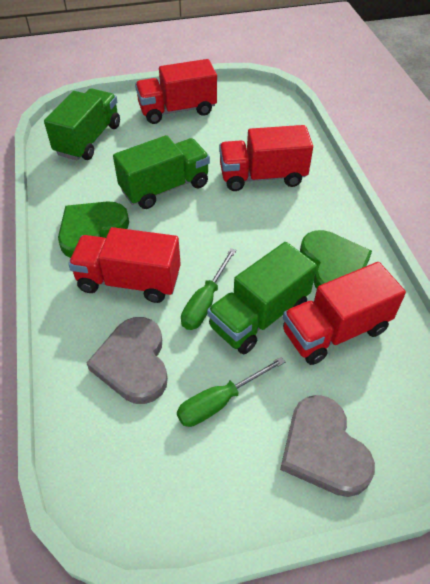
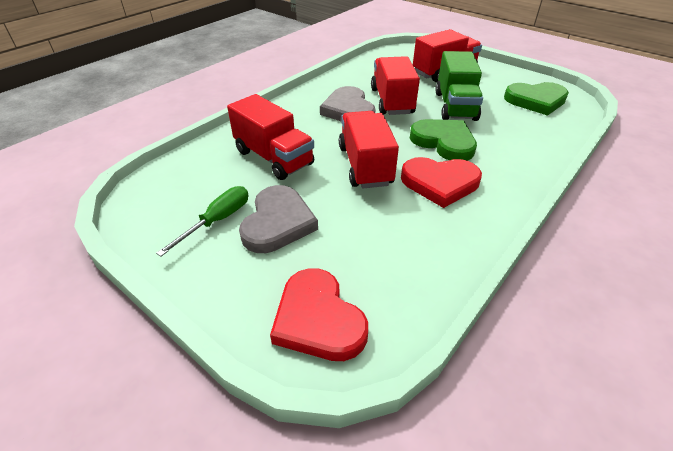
green screwdriver: [177,357,285,427] [181,248,236,330] = 2 -> [156,186,248,256] = 1
green truck: [44,88,120,161] [113,135,210,209] [207,242,317,354] = 3 -> [435,51,483,121] = 1
red heart: none = 0 -> [270,268,368,361] [401,157,482,208] = 2

